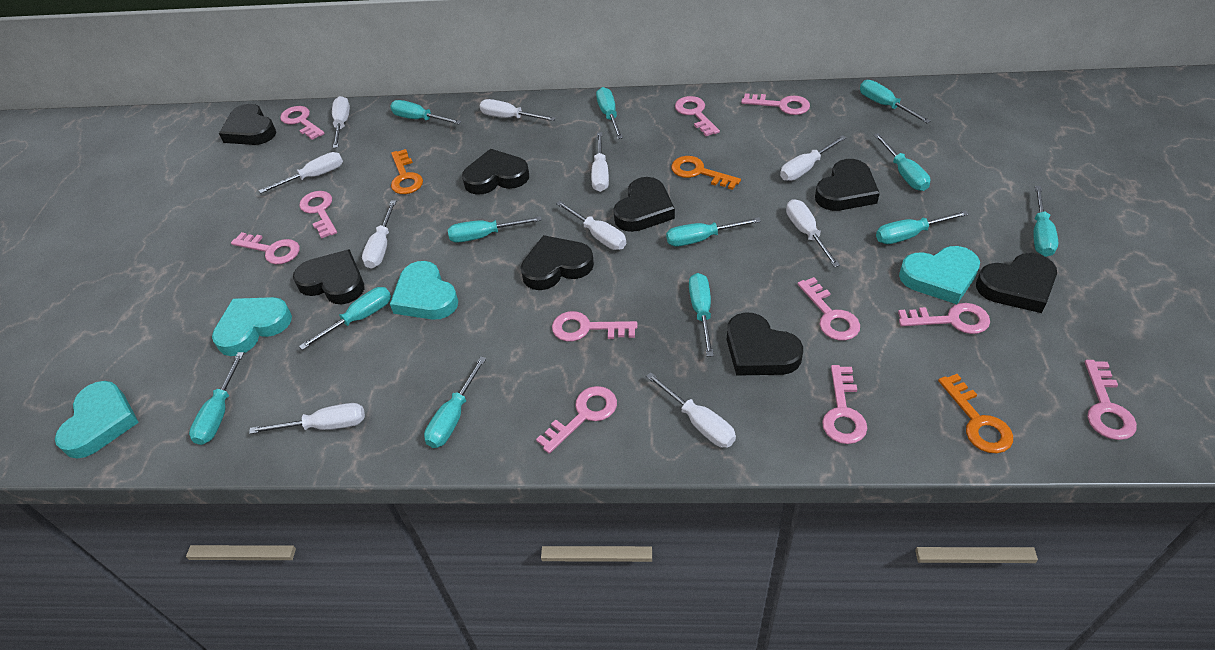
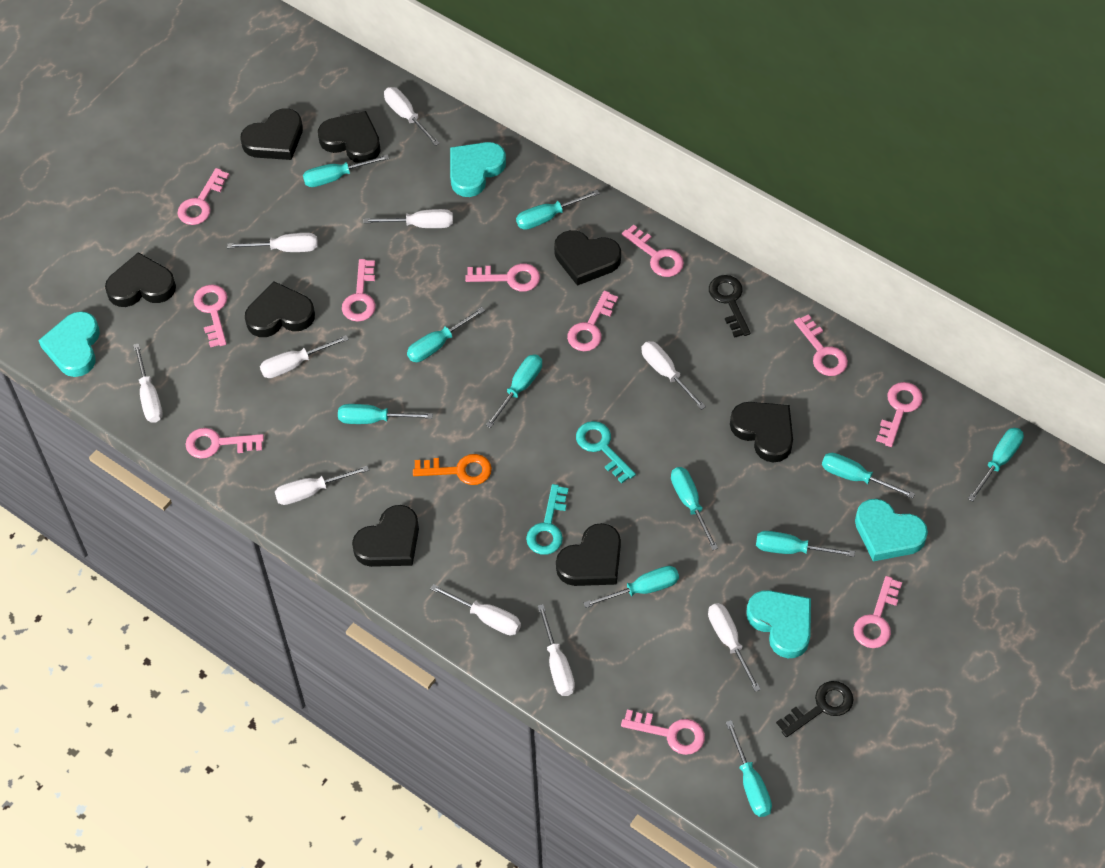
black key: none = 0 -> [709,275,750,338] [776,681,854,738] = 2
orange key: [391,149,423,194] [671,156,741,190] [938,374,1013,453] = 3 -> [413,454,492,485] = 1
turquoise key: none = 0 -> [526,484,569,555] [576,421,636,483] = 2
turquoise screwdriver: [189,352,244,445] [299,287,391,350] [390,100,462,124] [424,356,487,448] [448,216,542,243] [596,87,623,139] [666,217,761,246] [689,273,714,357] [860,80,931,123] [874,133,930,191] [876,210,969,244] [1033,186,1058,257] = 12 -> [303,154,389,187] [338,404,433,424] [407,307,485,362] [486,354,542,428] [516,190,600,230] [584,566,679,608] [671,467,718,550] [726,720,772,817] [756,531,855,557] [822,453,915,498] [968,428,1024,501] = 11

